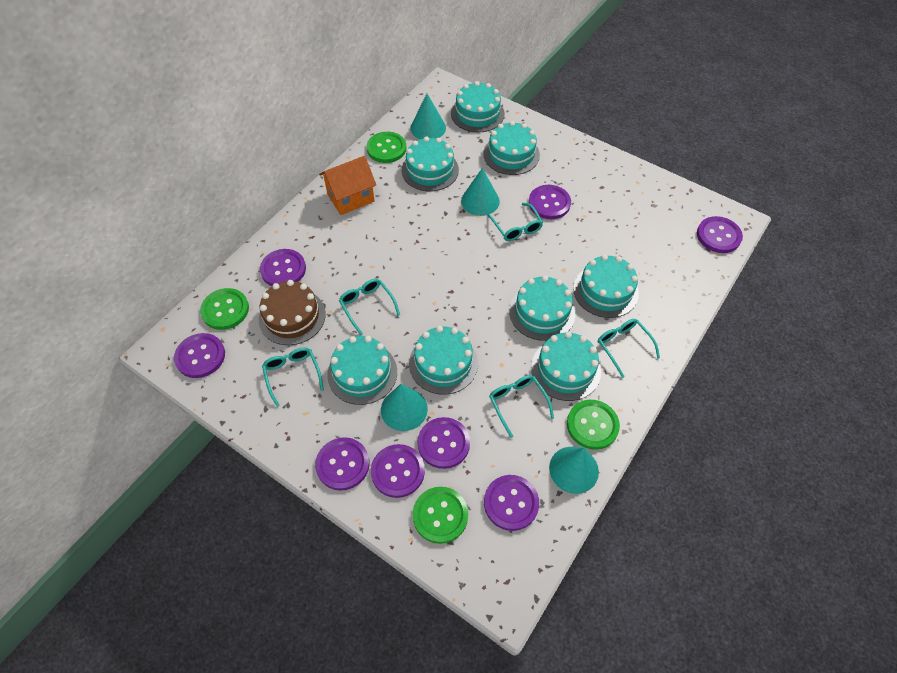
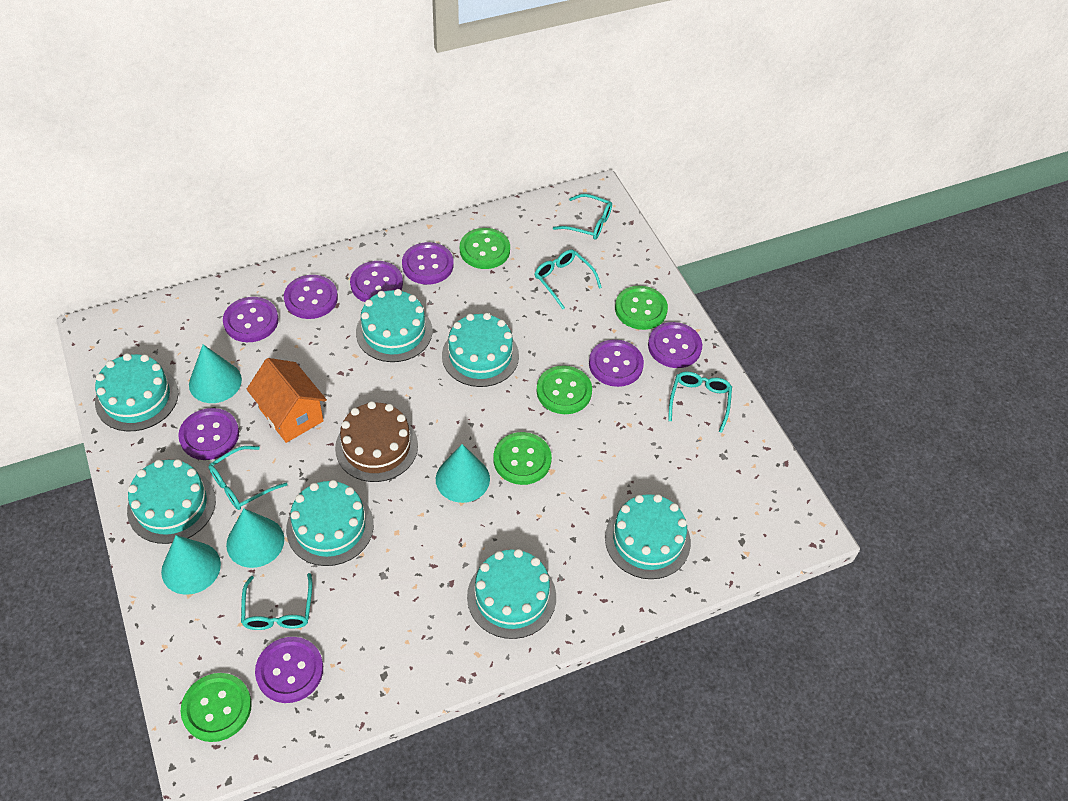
green button: [200,288,249,330] [367,132,406,163] [413,487,468,544] [567,400,620,450] = 4 -> [181,673,252,742] [460,228,510,269] [493,432,552,485] [536,365,592,414] [615,286,668,330] = 5
turquoise cake: [327,336,397,405] [402,136,459,191] [409,326,478,395] [451,81,505,133] [483,121,540,175] [509,275,575,341] [531,331,601,401] [573,254,639,318] = 8 -> [95,353,178,431] [127,459,216,544] [286,480,374,566] [356,289,432,362] [442,313,519,387] [467,549,556,639] [605,494,691,579] = 7

